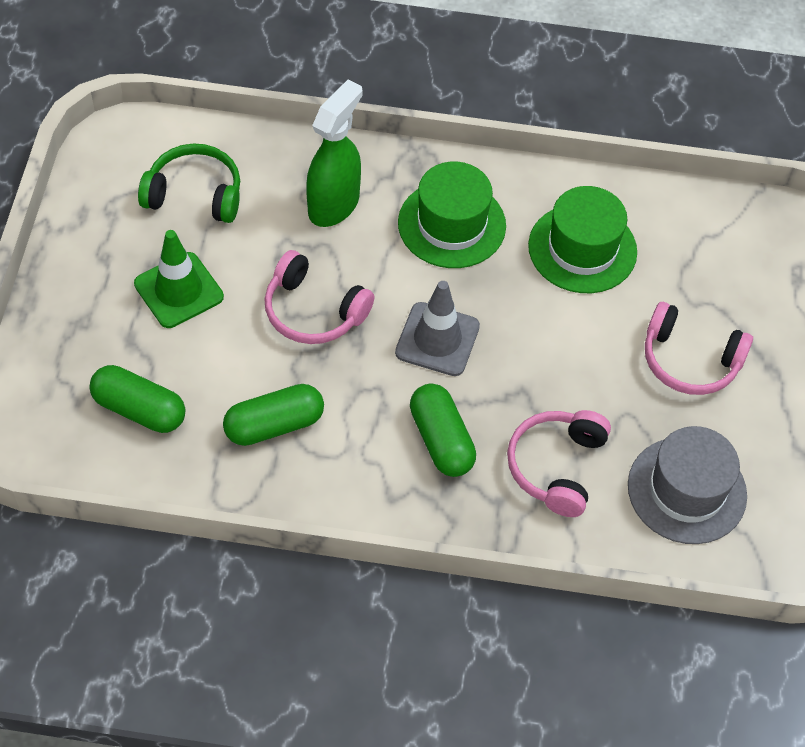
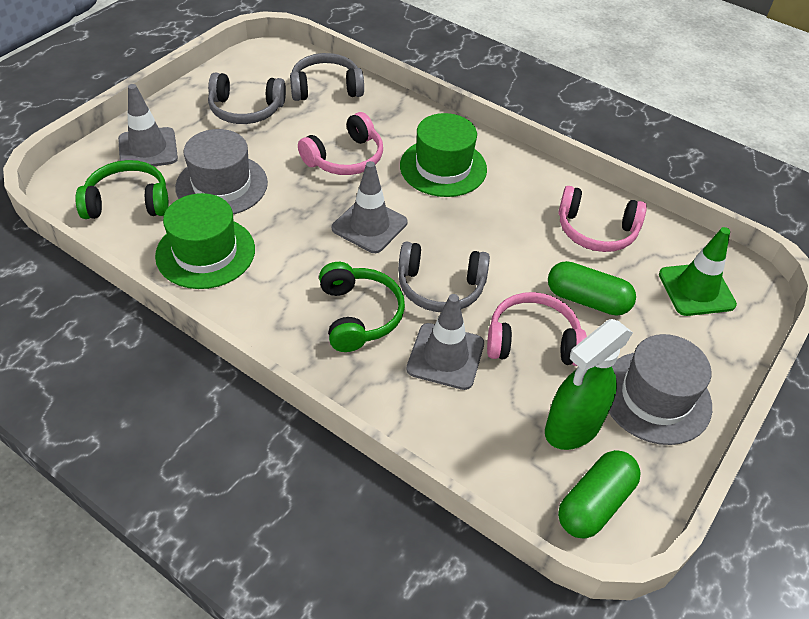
green capsule: [89,365,185,433] [223,384,324,446] [410,383,476,477] = 3 -> [548,261,636,316] [558,450,641,538] = 2
green headphones: [138,143,240,223] = 1 -> [75,160,169,219] [319,262,405,352] = 2
grey hat: [628,426,747,544] = 1 -> [175,129,268,214] [609,334,712,445] = 2
grey headphones: none = 0 -> [208,73,286,124] [290,53,364,101] [398,242,490,312] = 3
grey traffic cone: [395,281,480,376] = 1 -> [118,84,178,166] [332,161,407,253] [406,294,484,390] = 3

